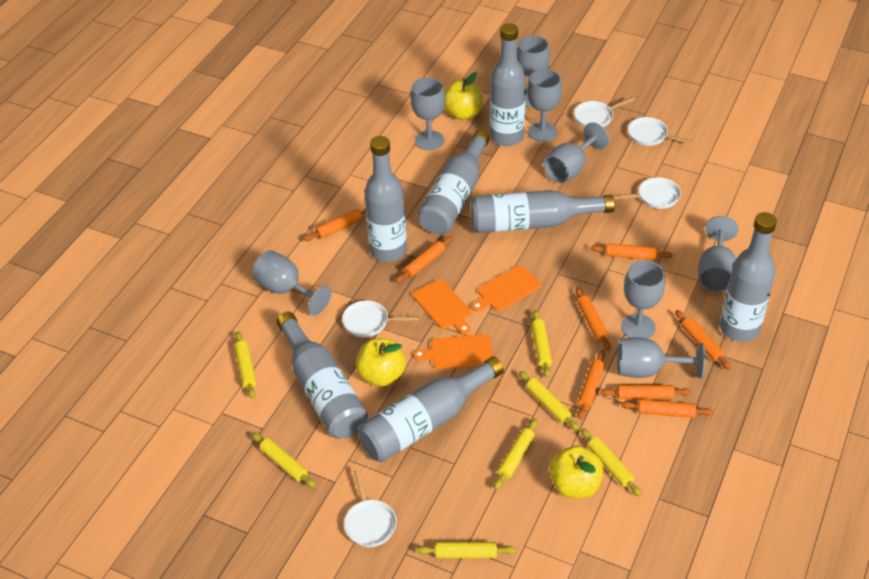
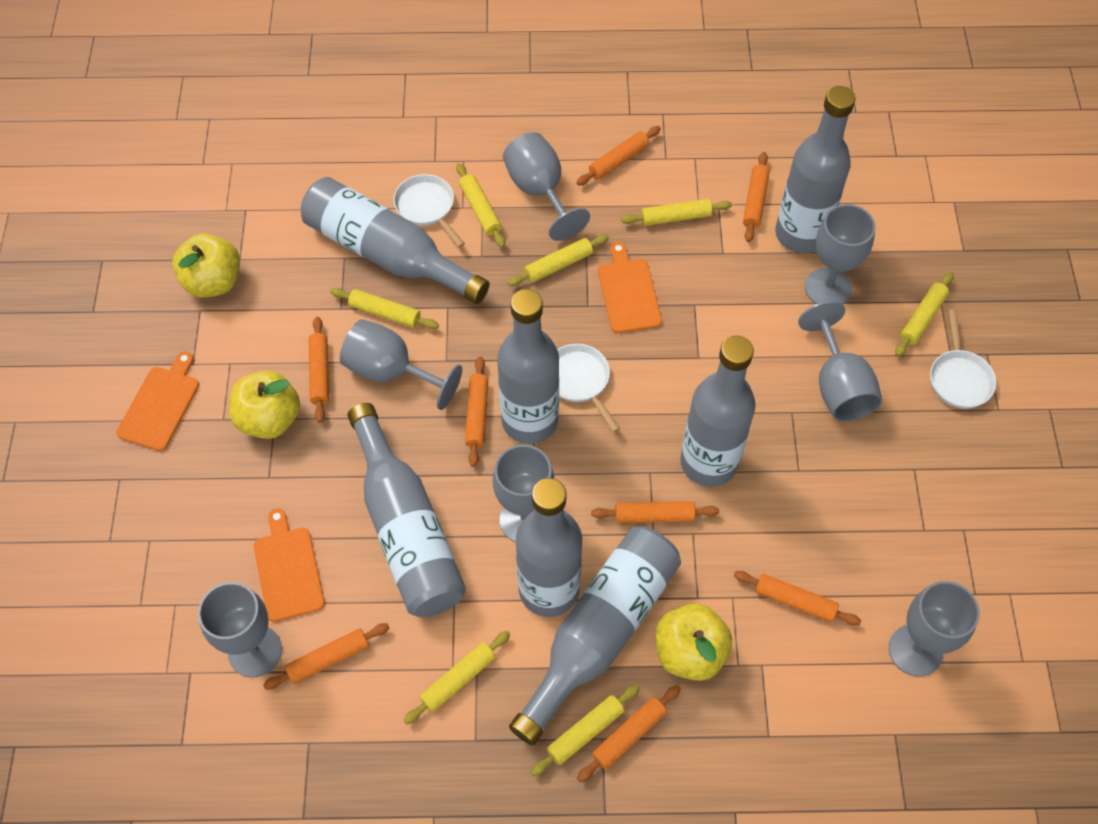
grey goblet: [252,250,332,316] [411,77,445,150] [517,36,550,107] [527,69,562,142] [543,122,609,183] [617,337,705,379] [621,260,665,339] [698,216,738,292] = 8 -> [198,582,282,677] [340,319,462,410] [493,445,554,542] [503,132,590,241] [798,301,882,421] [805,204,876,304] [889,581,980,677] = 7
white pan: [342,300,419,337] [344,469,397,547] [574,97,635,127] [613,177,681,209] [628,117,694,146] = 5 -> [393,174,465,247] [557,344,620,432] [930,309,997,409] = 3

